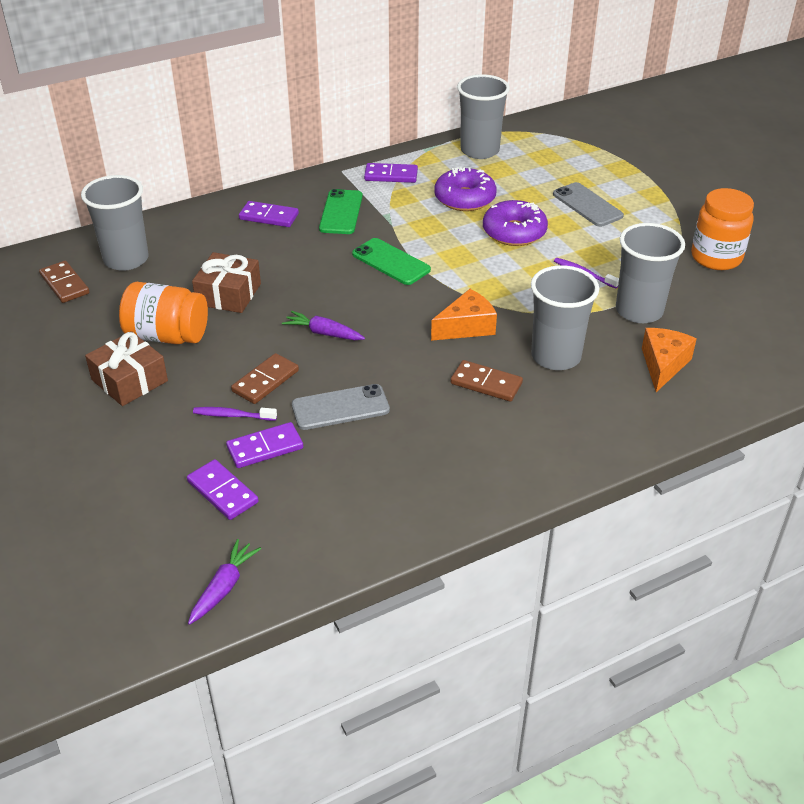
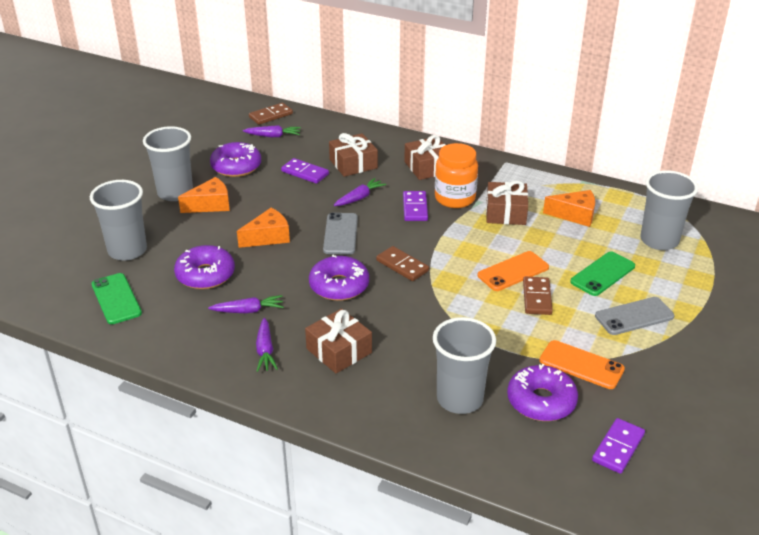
brown gift: [85,331,168,406] [192,252,261,313] = 2 -> [305,309,372,374] [329,133,378,177] [404,135,445,180] [486,180,528,225] = 4
orange cheese: [431,289,497,341] [642,328,697,392] = 2 -> [178,177,230,213] [237,208,290,248] [543,190,595,227] = 3
orange jar: [119,282,208,344] [691,188,754,270] = 2 -> [435,143,478,208] = 1
orange phone: none = 0 -> [478,251,549,291] [539,340,625,389] = 2
purple carrot: [188,539,261,625] [282,311,365,340] = 2 -> [208,295,284,313] [243,125,301,137] [256,318,278,372] [334,178,386,206] = 4
purple domino: [187,459,258,520] [226,422,303,468] [239,201,299,227] [364,163,418,183] = 4 -> [281,158,329,184] [403,191,428,221] [592,418,645,474] = 3
purple donut: [434,167,497,211] [483,200,548,246] = 2 -> [174,245,235,289] [210,142,261,177] [309,255,369,301] [507,364,578,421] = 4
purple toothbrush: [193,407,277,421] [554,258,619,288] = 2 -> none = 0

